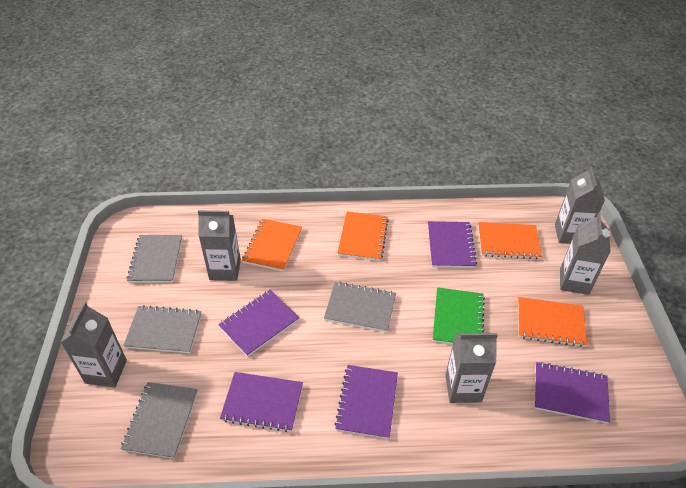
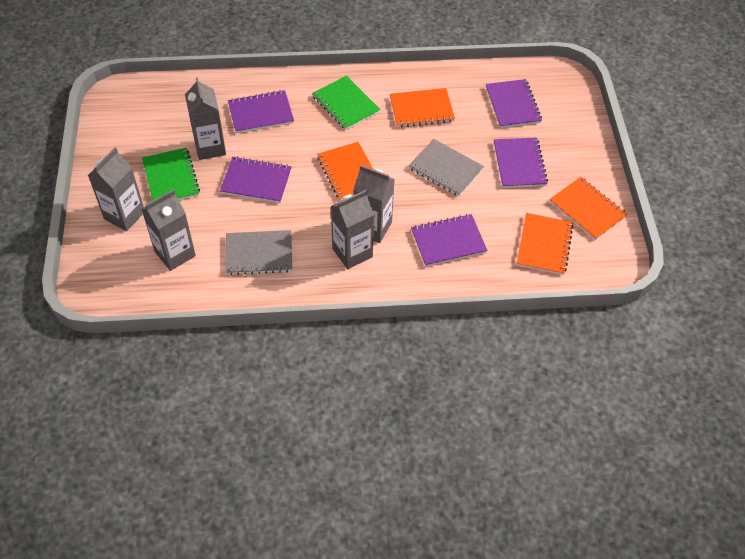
green notebook: [433,287,485,344] = 1 -> [142,148,200,200] [312,76,381,130] = 2
grey notebook: [121,382,198,459] [123,305,202,353] [127,235,182,283] [324,281,396,332] = 4 -> [225,230,292,275] [409,139,484,196] = 2

